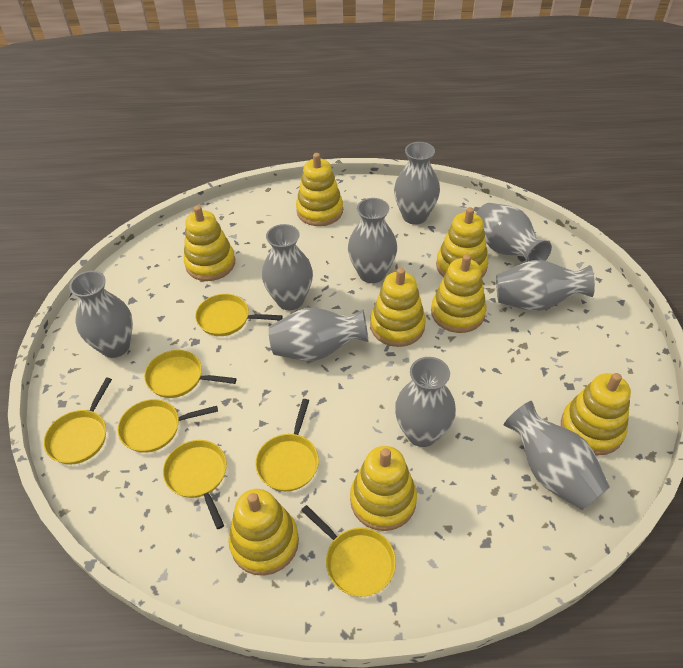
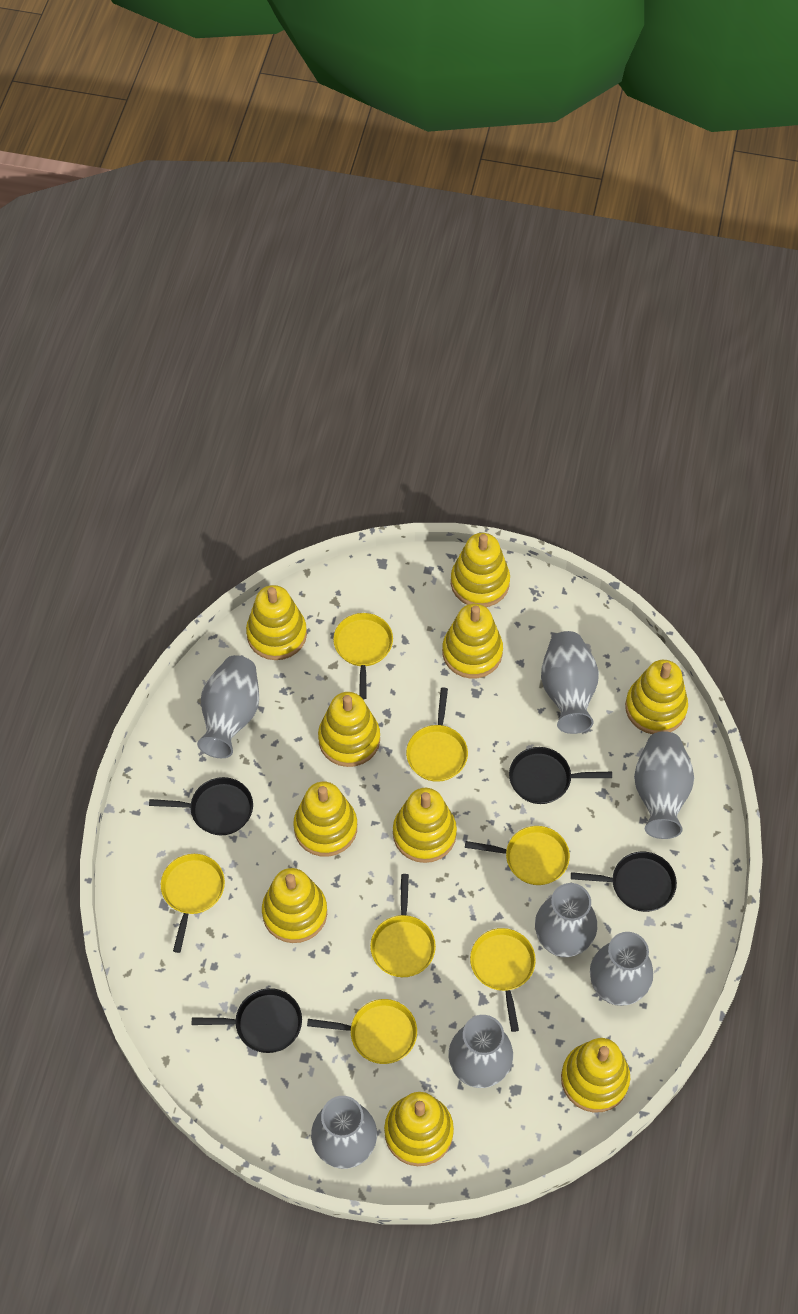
black pan: none = 0 -> [149,777,253,835] [192,988,302,1053] [509,747,612,804] [571,851,677,912] = 4
grey vase: [69,271,133,358] [262,224,313,310] [269,308,368,361] [348,198,397,283] [394,142,440,225] [395,357,456,447] [476,203,552,262] [496,260,595,311] [504,401,610,510] = 9 -> [197,655,259,758] [311,1096,377,1169] [449,1015,513,1088] [535,883,597,957] [541,631,599,734] [590,932,653,1006] [634,731,694,839] = 7
yellow stacking toy: [184,205,235,281] [228,489,299,576] [296,153,343,226] [350,446,417,531] [370,268,426,347] [431,254,487,333] [436,207,489,278] [561,373,631,455] = 8 -> [246,585,307,660] [262,868,327,943] [293,781,357,857] [318,692,380,767] [384,1092,454,1166] [393,788,457,863] [442,603,503,679] [451,533,510,607] [561,1038,630,1112] [625,660,688,734] = 10

